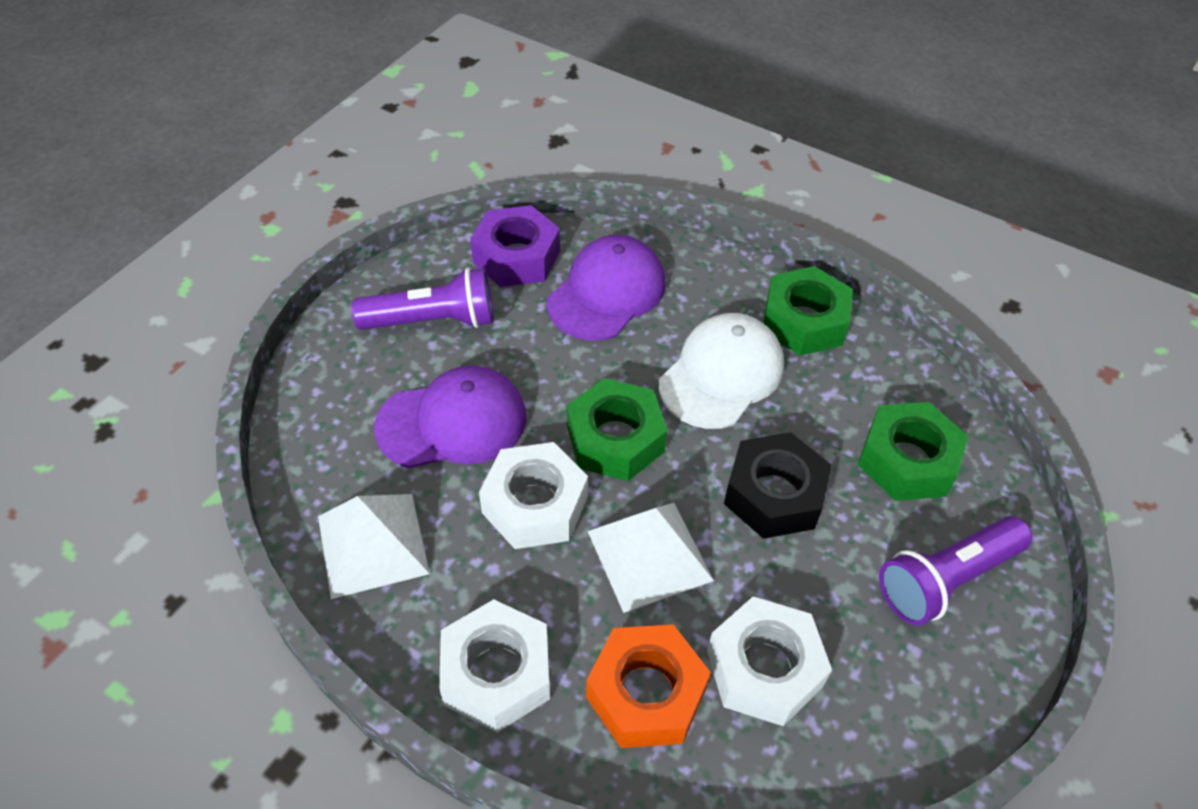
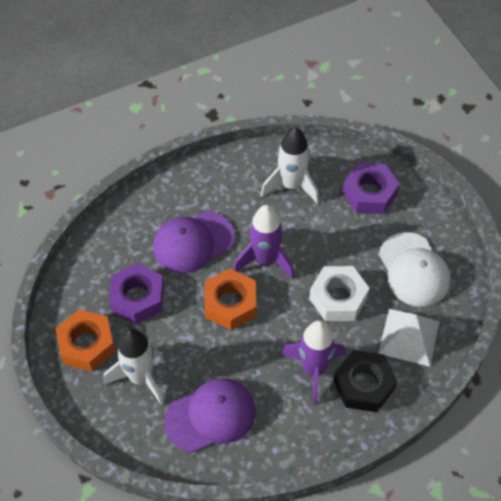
green nut: [567,378,668,481] [763,266,853,356] [858,402,968,501] = 3 -> none = 0
orange nut: [586,624,711,748] = 1 -> [55,310,115,372] [204,268,256,330] = 2
purple flashlight: [352,268,493,330] [879,516,1032,625] = 2 -> none = 0
purple nut: [470,205,560,287] = 1 -> [109,263,164,324] [343,163,400,214] = 2
purple rocket: none = 0 -> [233,205,294,279] [281,320,346,405] = 2
white nut: [439,599,550,733] [479,442,588,549] [707,596,832,726] = 3 -> [309,266,370,321] = 1
white pyramid: [318,494,430,599] [588,503,714,613] = 2 -> [378,309,440,367] = 1
white rocket: none = 0 -> [104,328,164,406] [261,127,319,204] = 2

